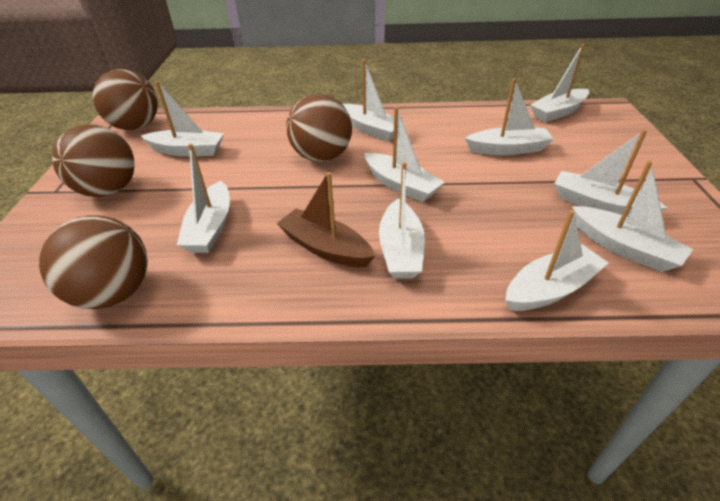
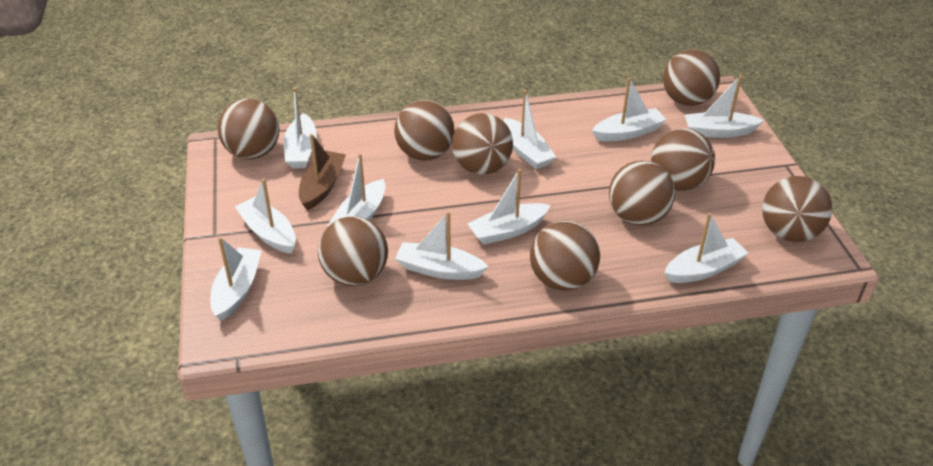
brown ball: [39,215,148,309] [52,125,135,197] [93,69,158,130] [286,94,352,162] = 4 -> [218,99,280,159] [318,216,388,286] [394,100,455,161] [452,113,513,175] [530,221,600,290] [609,161,675,226] [651,128,715,191] [663,49,720,106] [762,176,832,242] = 9

